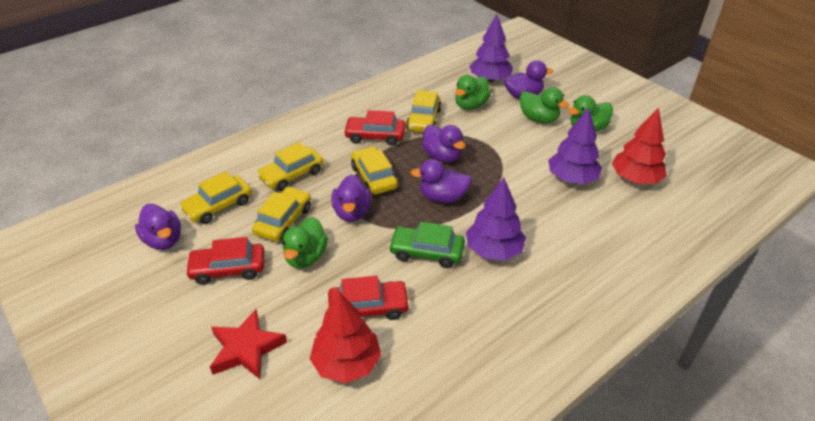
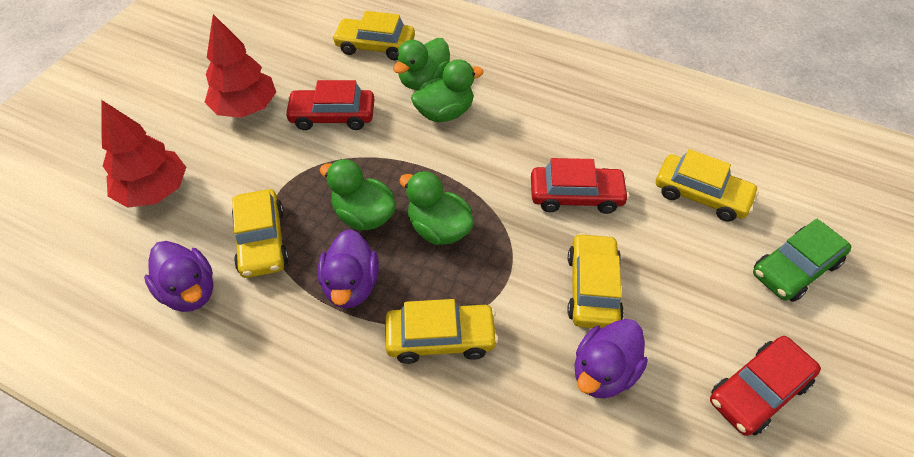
purple duck: [135,204,181,250] [331,174,371,222] [411,159,472,203] [422,125,465,163] [504,60,553,99] = 5 -> [144,241,214,312] [318,229,379,308] [574,319,648,398] = 3
purple tree: [466,178,526,261] [469,14,513,82] [548,107,602,184] = 3 -> none = 0
red star: [210,309,287,379] = 1 -> none = 0

